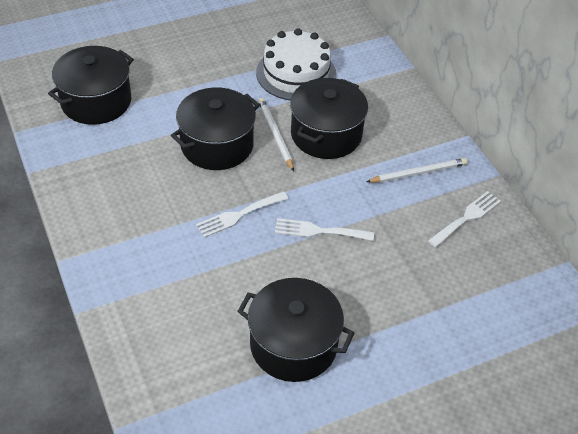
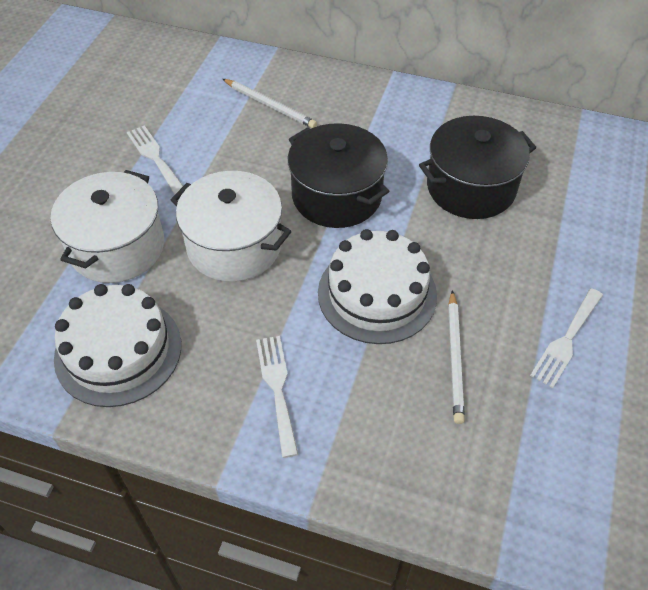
black pot: [48,46,134,125] [171,87,260,170] [237,278,354,382] [290,78,368,159] = 4 -> [288,123,389,228] [419,116,536,219] = 2
white cake: [256,28,336,100] = 1 -> [54,284,181,407] [318,229,437,344] = 2
white pot: none = 0 -> [51,170,164,283] [171,171,292,282] = 2

